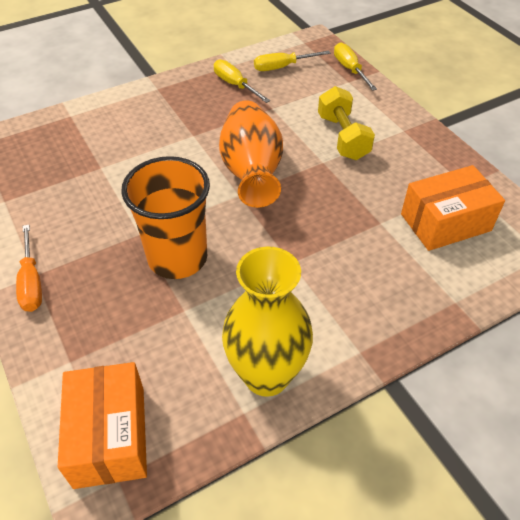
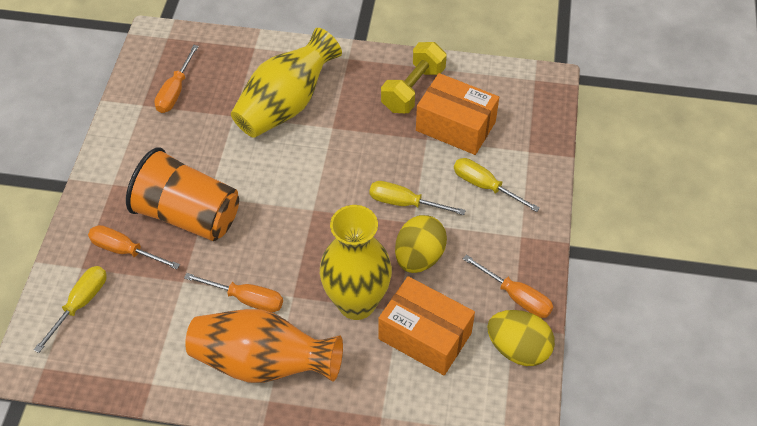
orange screwdriver: [16,225,42,312] = 1 -> [88,225,180,270] [154,45,199,113] [184,273,283,313] [463,255,553,318] = 4
yellow egg: none = 0 -> [395,215,447,273] [487,310,555,366] = 2
yellow vase: [222,246,313,397] = 1 -> [231,28,342,138] [320,205,392,320] = 2

